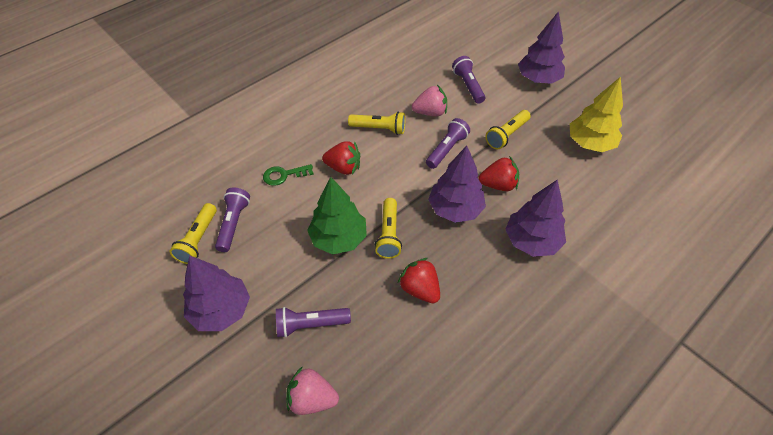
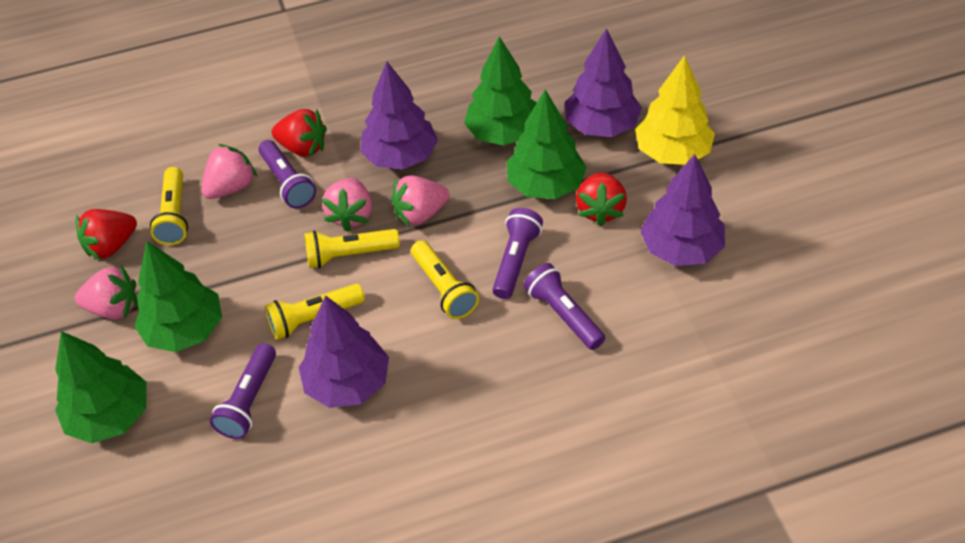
green key: [263,164,314,186] = 1 -> none = 0
green tree: [307,177,367,254] = 1 -> [55,331,147,443] [134,241,222,352] [464,37,537,146] [507,89,587,199] = 4
pink strawberry: [286,366,339,415] [412,85,447,116] = 2 -> [75,265,138,320] [201,144,257,199] [322,178,372,232] [391,175,450,226] = 4

